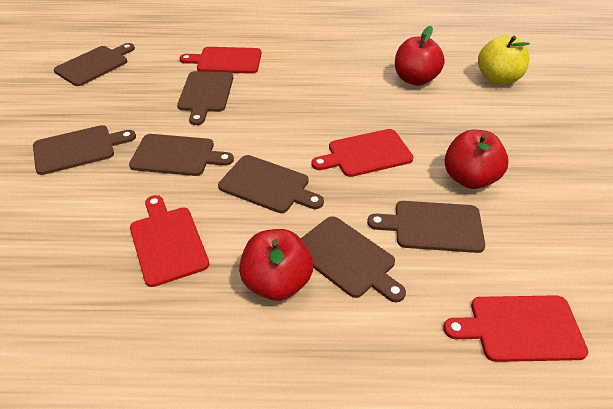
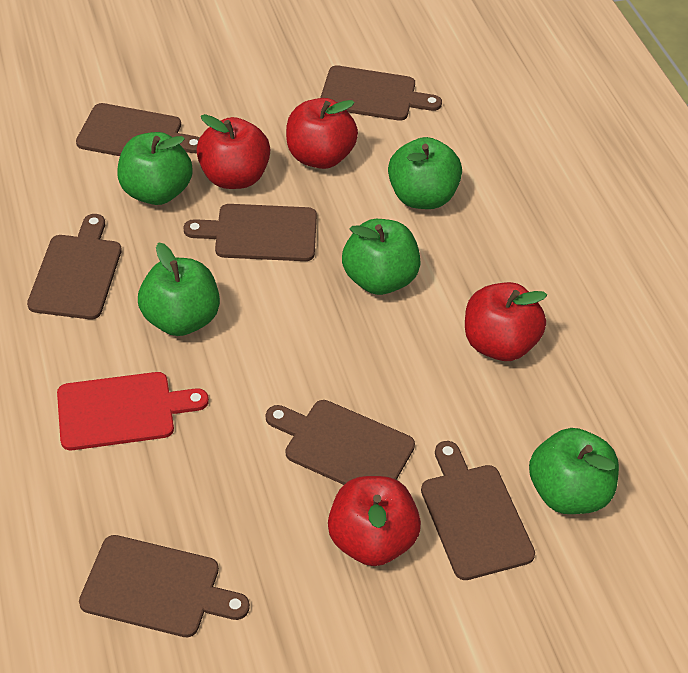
green apple: none = 0 -> [117,132,193,205] [138,242,220,336] [342,219,421,295] [388,137,462,209] [529,428,619,514] = 5
red apple: [239,229,313,301] [395,26,445,86] [444,130,509,189] = 3 -> [196,114,270,189] [286,98,358,169] [328,476,421,566] [465,282,547,361] = 4
red cutting board: [130,195,209,287] [179,47,262,74] [311,129,413,177] [443,295,588,362] = 4 -> [57,372,209,450] = 1
yellow apple: [478,36,530,85] = 1 -> none = 0

